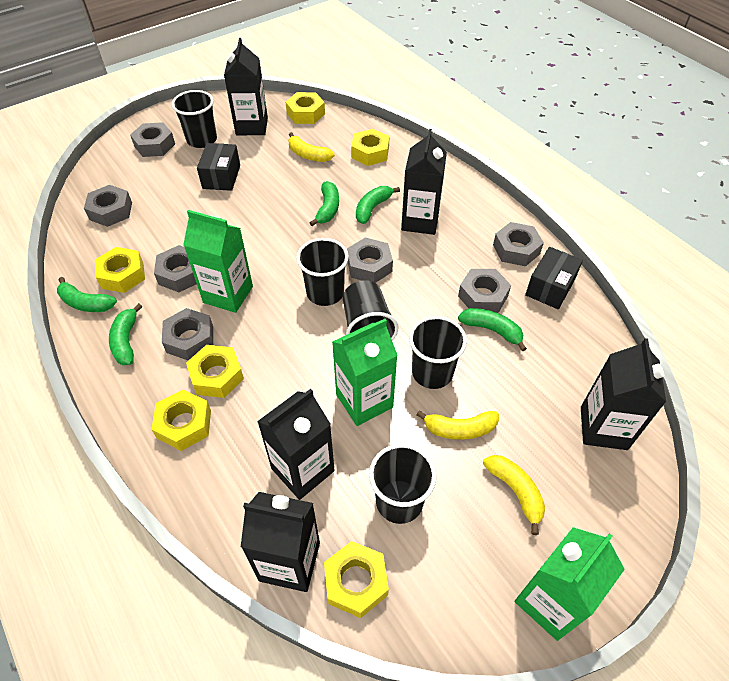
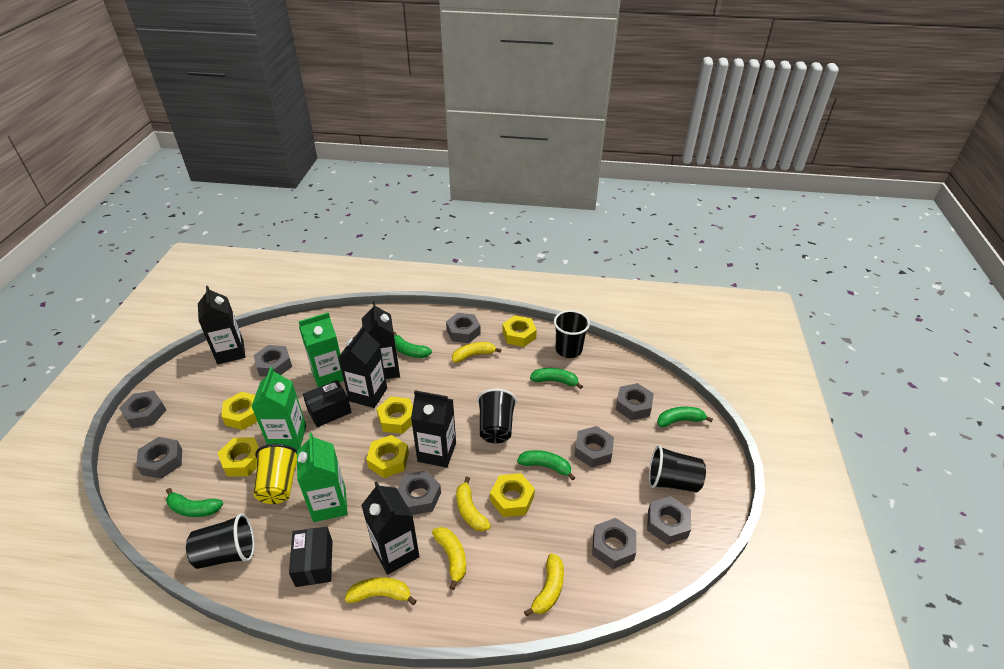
black cup: [172,90,217,148] [296,238,349,306] [343,280,398,341] [369,444,437,524] [409,316,467,389] = 5 -> [186,513,254,569] [477,389,516,443] [554,310,590,358] [649,445,706,493] = 4
grey nut: [84,185,132,227] [130,122,175,157] [154,245,197,292] [162,308,213,361] [347,237,393,283] [458,269,511,313] [493,222,544,266] = 7 -> [119,391,166,428] [136,437,182,479] [254,345,292,377] [397,470,441,515] [446,313,481,343] [574,426,614,468] [592,518,636,569] [616,383,654,420] [647,496,691,545] = 9
yellow banana: [288,132,335,162] [416,410,499,440] [483,455,545,535] = 3 -> [345,577,417,605] [432,527,466,590] [452,342,502,363] [456,477,491,531] [524,553,564,616] = 5
yellow cup: none = 0 -> [253,444,297,504] = 1

